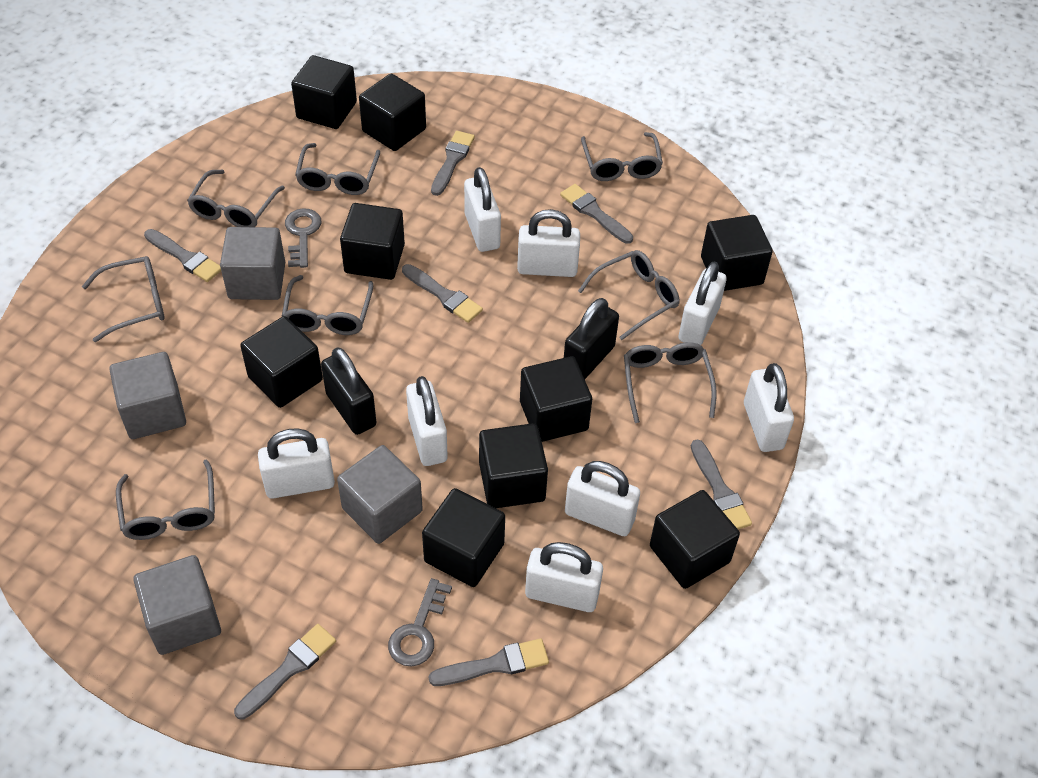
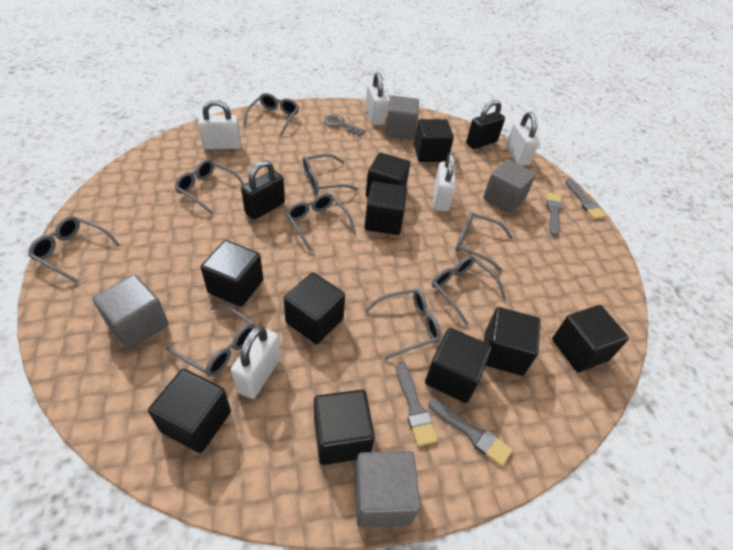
black cube: [240,316,323,408] [291,55,357,129] [340,203,405,280] [359,74,426,151] [422,488,505,587] [479,423,548,508] [520,356,592,442] [650,490,740,589] [701,215,773,291] = 9 -> [148,369,231,453] [201,240,263,307] [283,273,345,344] [314,390,375,465] [365,182,407,235] [366,153,410,197] [414,119,454,162] [425,328,492,403] [484,307,541,376] [552,305,629,372] = 10
grey brush: [144,229,221,282] [234,624,336,720] [402,264,483,323] [429,638,549,686] [431,131,475,196] [560,184,633,244] [691,439,752,529] = 7 -> [396,362,438,447] [428,398,512,467] [546,193,563,237] [565,178,606,219] = 4
grey glasses: [82,256,165,342] [116,459,215,540] [187,170,285,227] [282,275,373,335] [295,143,380,195] [578,250,679,340] [581,132,663,181] [624,342,717,423] = 8 -> [28,216,120,283] [166,304,255,377] [175,159,244,214] [243,93,299,135] [286,193,356,252] [303,154,358,194] [365,289,441,360] [432,255,506,325] [455,212,513,272] = 9
grey key: [285,208,321,268] [388,578,452,667] = 2 -> [324,115,366,137] = 1
white padlock: [258,428,335,499] [406,376,447,466] [464,167,501,252] [517,209,580,277] [525,542,603,612] [565,461,640,536] [679,261,727,345] [744,363,794,452] = 8 -> [198,100,241,150] [231,325,281,399] [365,72,388,125] [434,153,456,212] [506,112,539,166] = 5

